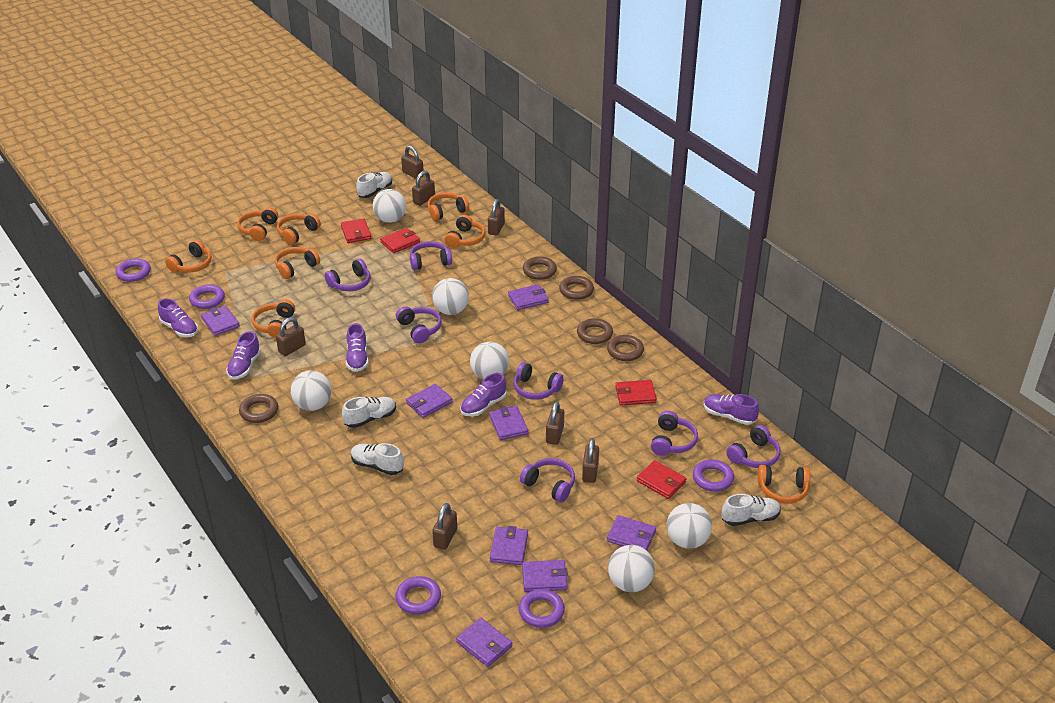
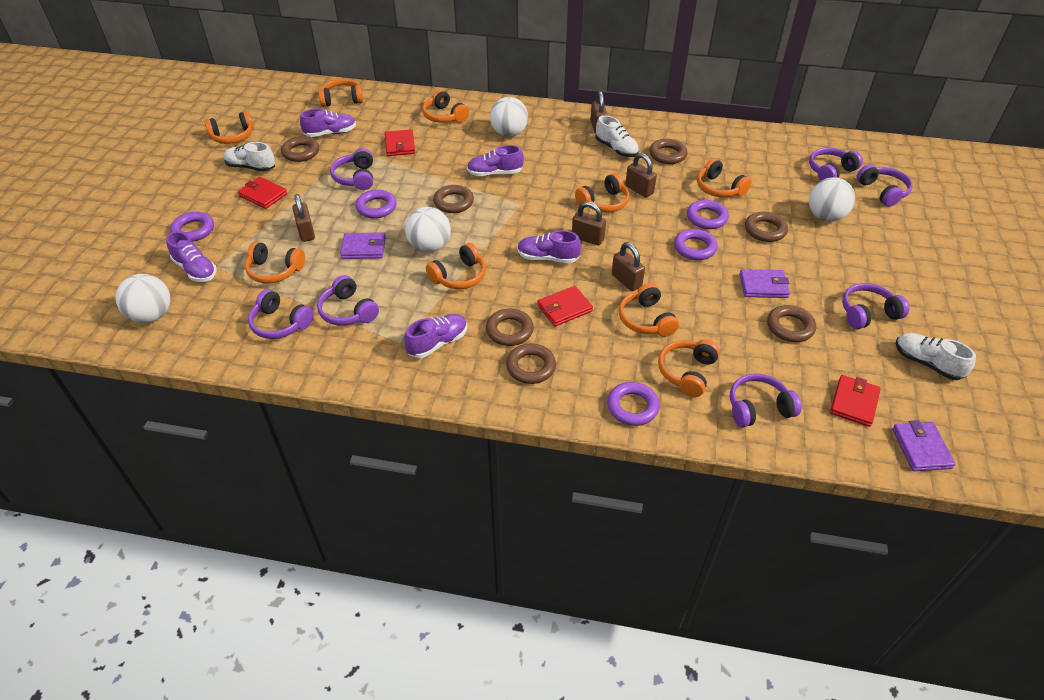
brown padlock: [276,317,306,356] [401,146,424,179] [412,171,435,206] [432,503,457,550] [488,199,505,235] [546,401,564,445] [582,438,599,483] = 7 -> [292,194,315,242] [572,201,606,245] [590,91,608,134] [612,242,645,291] [625,153,657,198] = 5
brown ring: [239,394,278,423] [523,256,557,280] [559,276,594,300] [577,318,613,344] [607,335,644,361] = 5 -> [281,136,319,162] [433,185,474,213] [486,309,534,346] [506,344,556,384] [649,139,688,164] [745,212,788,242] [767,305,816,342] = 7
orange headphones: [165,240,212,273] [237,207,279,241] [251,299,295,338] [275,247,320,279] [277,214,321,245] [428,192,469,221] [444,215,486,248] [758,465,810,504] = 8 -> [204,111,254,144] [245,242,305,284] [319,79,363,107] [422,89,469,123] [426,243,486,289] [575,173,629,212] [619,283,679,337] [658,339,720,397] [697,158,751,197] = 9
purple wallet: [201,305,240,336] [406,384,453,418] [456,618,512,667] [489,406,528,440] [490,526,528,565] [508,284,549,310] [522,560,568,592] [607,515,656,551] = 8 -> [340,233,386,259] [740,269,790,298] [892,420,956,471] = 3
white ball: [291,370,331,411] [373,189,406,223] [432,278,469,315] [470,342,509,379] [608,545,655,592] [667,503,712,549] = 6 -> [116,274,170,323] [405,207,451,252] [490,97,528,137] [809,177,855,222] = 4
white shoe: [342,397,396,428] [351,443,404,475] [356,172,392,198] [722,494,781,526] = 4 -> [224,142,275,172] [595,115,639,157] [896,333,976,380] = 3

